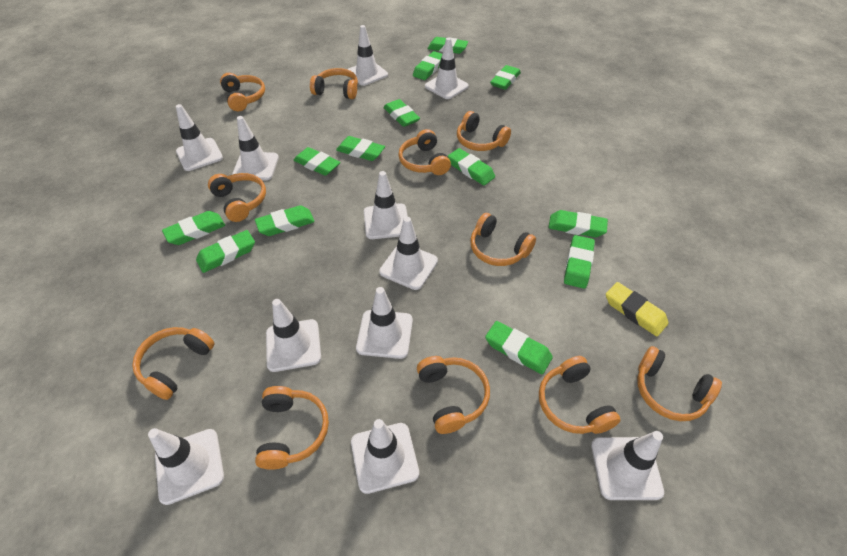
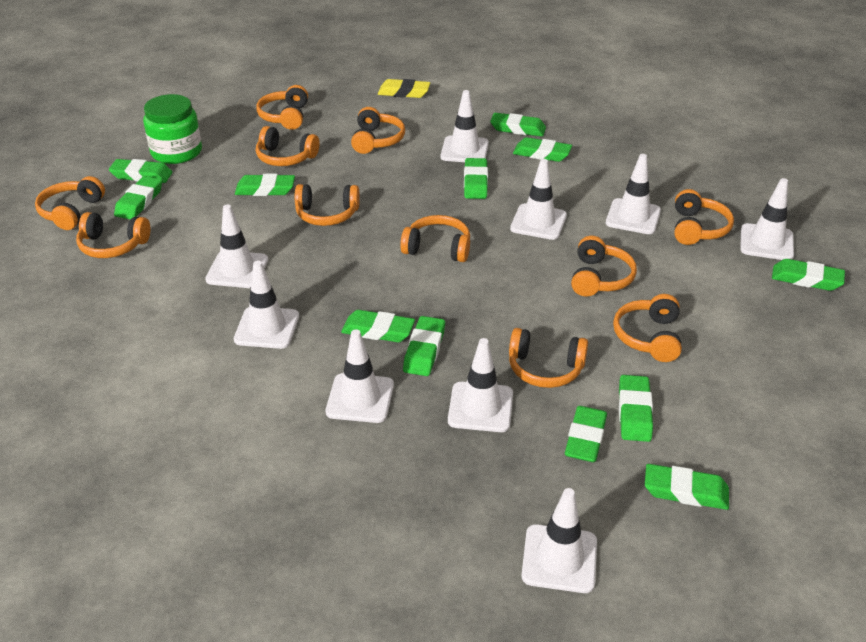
green eraser: [162,211,225,245] [196,230,255,273] [255,205,315,236] [294,147,341,176] [336,136,385,161] [384,99,420,127] [413,51,442,80] [428,37,468,54] [448,148,495,185] [485,321,553,374] [490,65,521,90] [549,210,608,237] [564,235,595,289] = 13 -> [109,159,173,183] [114,176,162,220] [235,174,295,196] [341,310,415,342] [403,316,445,376] [464,158,488,199] [490,113,546,137] [513,137,572,162] [565,406,607,462] [619,375,653,442] [645,464,729,510] [772,259,845,291] = 12
green jar: none = 0 -> [143,94,202,164] = 1
white traffic cone: [148,428,224,505] [176,104,223,171] [232,116,279,180] [266,299,321,372] [347,25,388,86] [351,419,419,494] [356,287,413,359] [364,171,408,239] [379,217,438,290] [425,37,469,99] [591,431,664,500] = 11 -> [205,204,268,288] [234,261,299,349] [326,329,394,423] [441,90,489,162] [448,338,513,432] [510,159,567,240] [521,488,597,593] [606,154,661,234] [740,178,794,260] = 9

